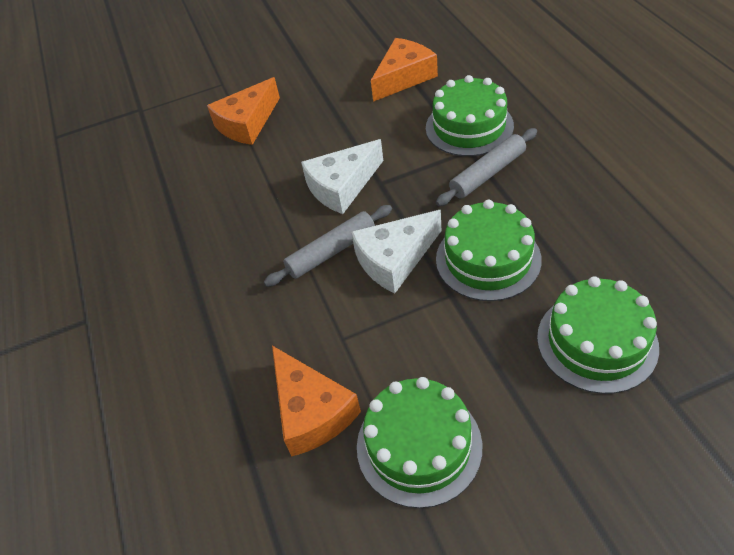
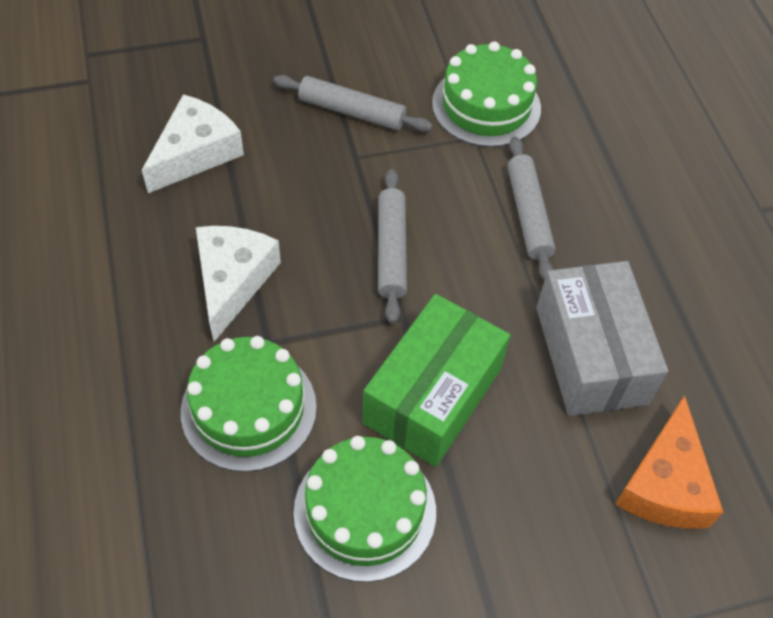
green box: none = 0 -> [362,294,510,467] = 1
green cake: [357,377,482,508] [426,75,514,156] [436,200,542,301] [537,276,659,394] = 4 -> [181,336,317,472] [293,436,436,582] [432,41,541,147] = 3
grey box: none = 0 -> [536,261,668,416] = 1
grey rolling pin: [264,205,392,287] [436,128,537,206] = 2 -> [274,75,433,132] [378,169,407,324] [507,137,556,281] = 3
orange cheese: [207,77,280,145] [272,346,361,457] [371,38,438,102] = 3 -> [615,395,723,529] = 1

